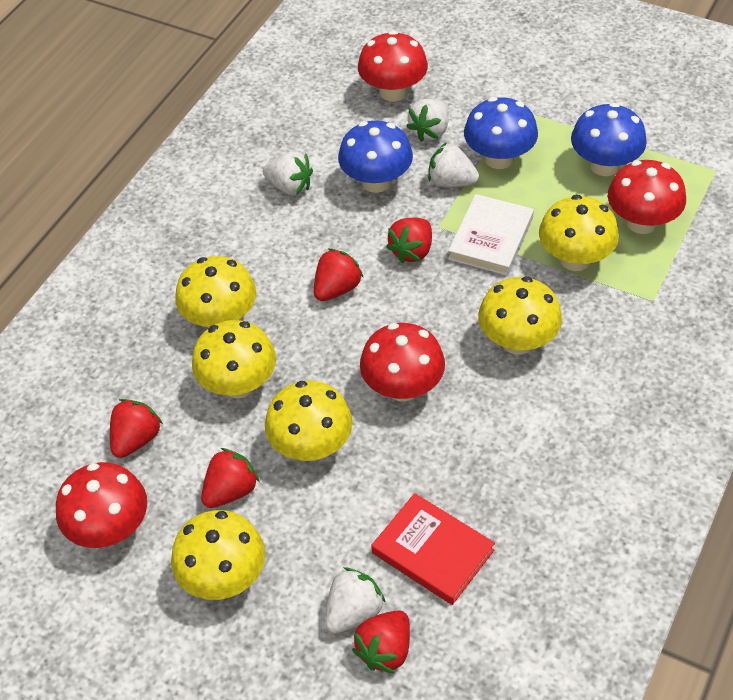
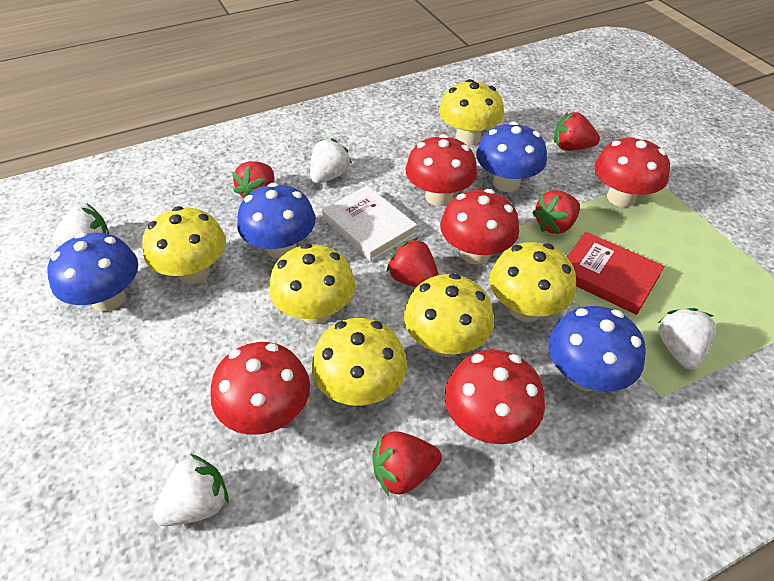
blue mushroom: [338,121,413,193] [464,97,538,169] [571,103,647,176] = 3 -> [47,233,138,311] [237,183,316,259] [476,122,547,192] [548,306,646,392] = 4
red mushroom: [56,462,147,548] [358,31,428,102] [360,323,445,402] [608,160,686,234] = 4 -> [211,342,310,435] [406,134,477,206] [440,189,519,265] [445,350,545,444] [594,136,670,207] = 5

